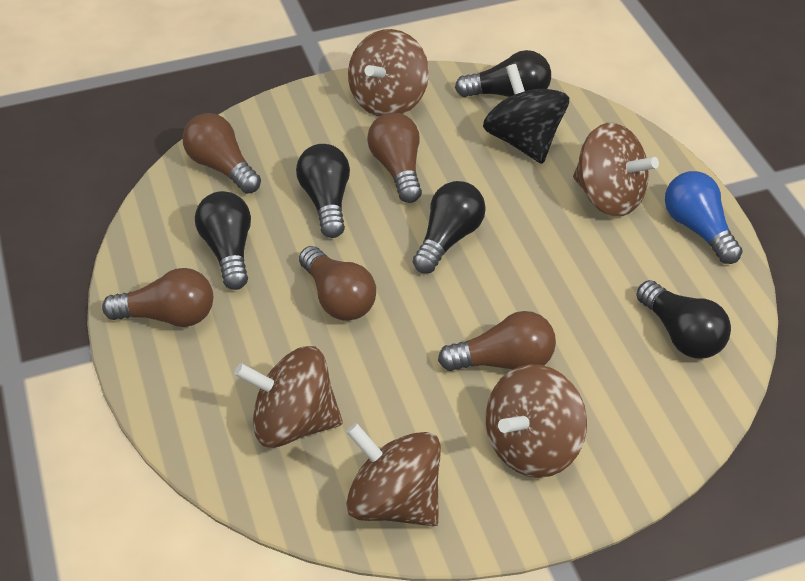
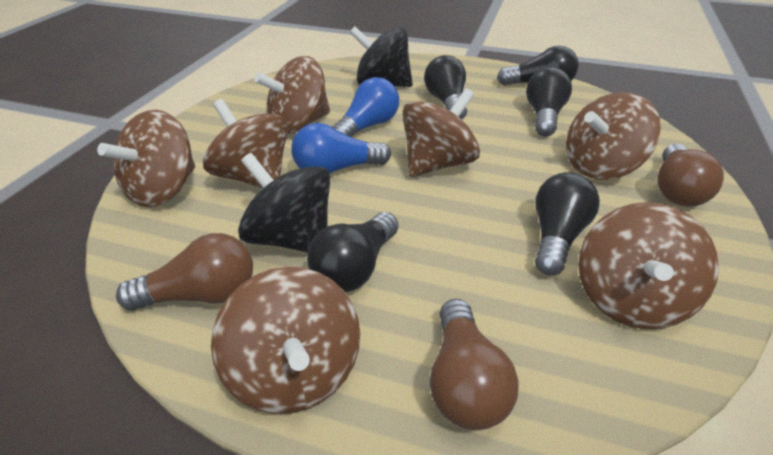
black spinning top: [483,64,569,164] = 1 -> [238,153,330,253] [349,26,413,87] = 2
blue light bulb: [665,171,743,264] = 1 -> [291,123,391,174] [332,77,399,137] = 2
brown light bulb: [102,268,213,327] [183,113,261,194] [299,246,376,321] [367,113,422,203] [438,311,556,371] = 5 -> [116,233,253,311] [430,299,519,430] [657,144,724,207] = 3
brown spinning top: [234,346,343,448] [346,423,441,527] [348,29,429,117] [486,364,587,478] [573,123,659,217] = 5 -> [97,110,195,207] [203,99,288,188] [211,267,360,414] [254,56,330,134] [402,88,480,177] [566,92,661,180] [578,202,719,329] = 7

